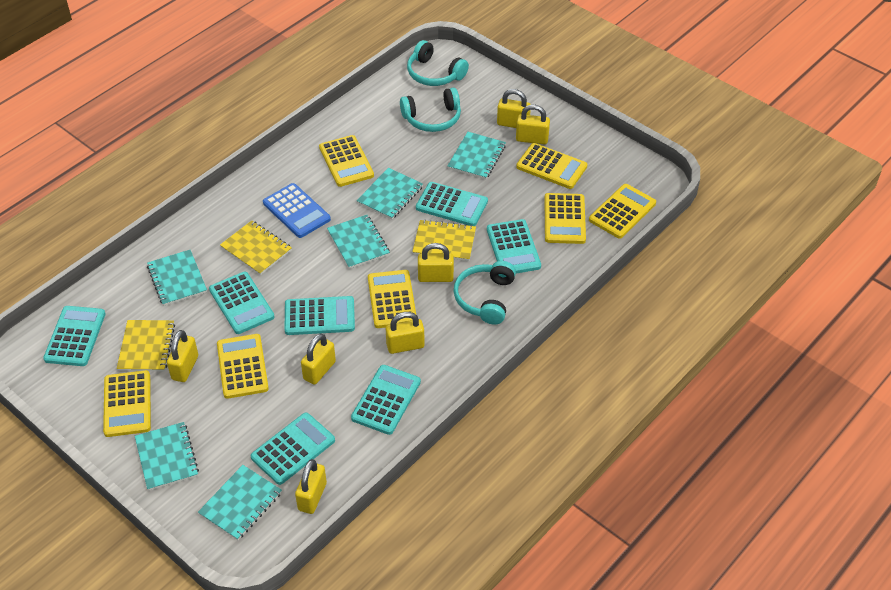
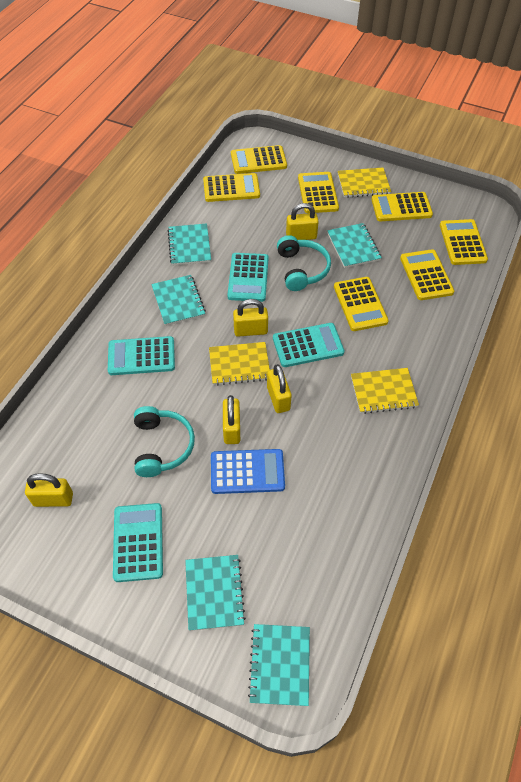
turquoise calculator: [43,306,106,366] [209,272,275,334] [251,413,335,485] [285,296,355,335] [351,365,421,435] [416,182,488,226] [487,219,541,273] = 7 -> [108,336,175,375] [113,503,163,582] [228,253,269,302] [273,323,344,367] = 4
turquoise headphones: [400,88,461,132] [407,40,469,86] [454,261,516,325] = 3 -> [134,406,195,477] [277,235,331,291] = 2
turquoise notebook: [135,422,199,491] [147,250,207,306] [198,465,282,540] [327,215,390,269] [357,168,423,219] [448,132,506,179] = 6 -> [151,275,206,326] [168,223,211,266] [185,555,246,631] [248,624,310,706] [327,223,382,268] = 5
yellow padlock: [167,330,198,382] [295,459,327,514] [301,333,336,385] [386,312,425,354] [418,243,454,282] [497,89,531,128] [516,104,550,145] = 7 -> [25,473,73,507] [223,395,240,444] [233,299,268,337] [267,364,292,413] [286,203,319,240] = 5

